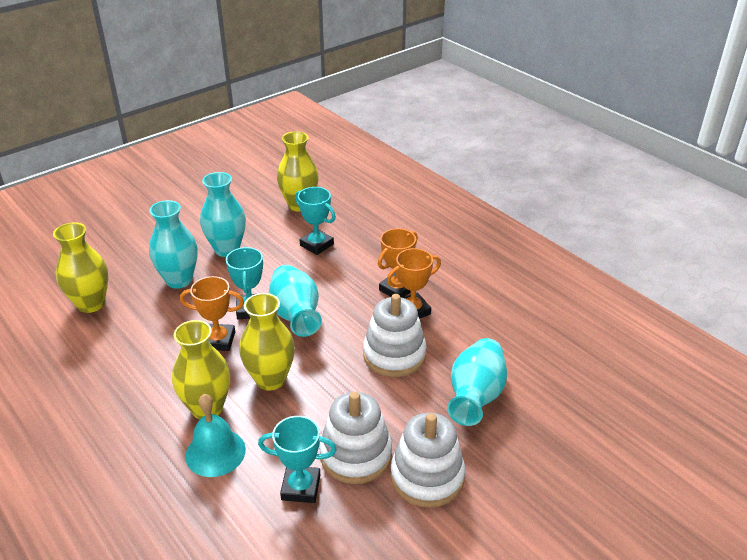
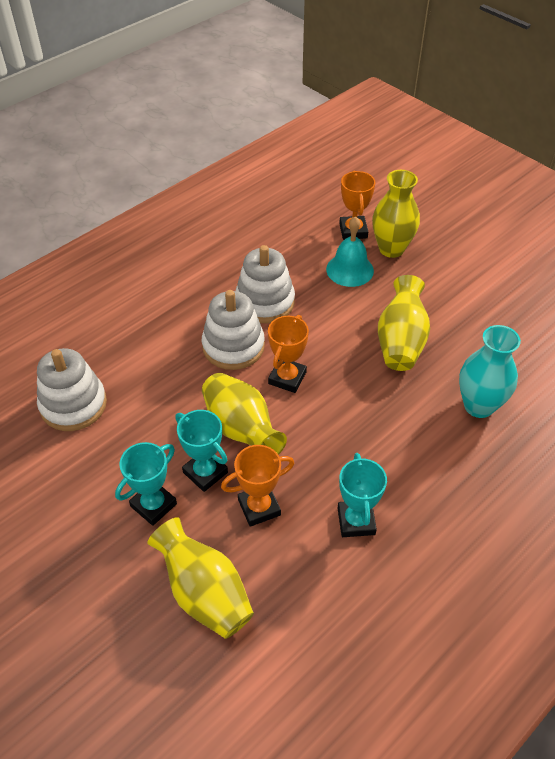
turquoise vase: [149,200,198,288] [200,172,246,257] [269,265,322,337] [447,338,507,426] = 4 -> [459,325,521,418] = 1

